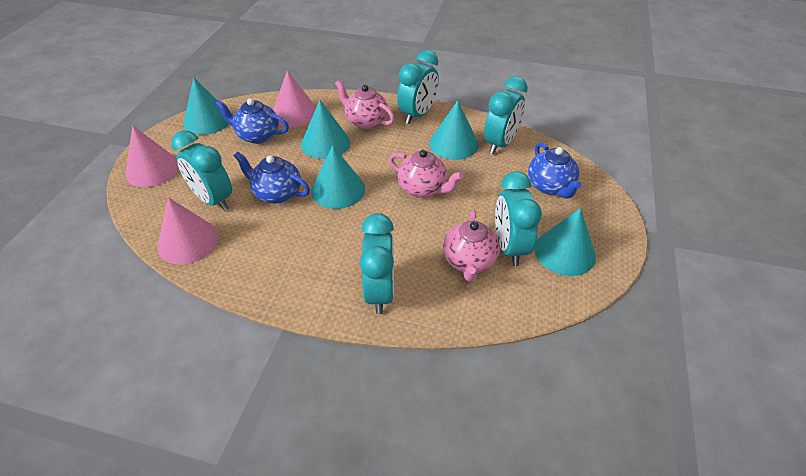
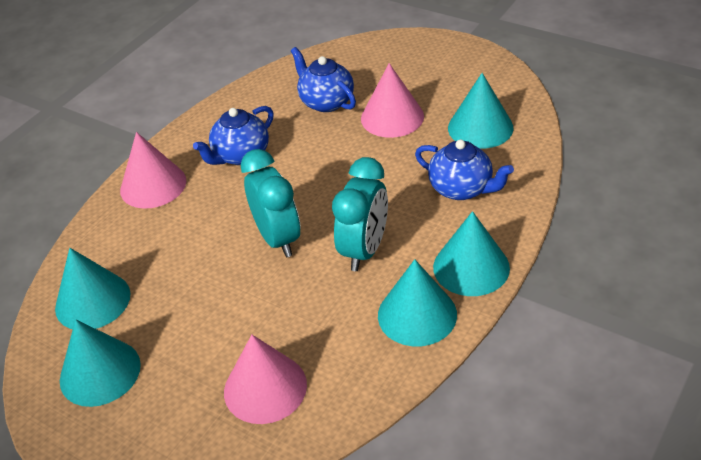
pink teapot: [335,80,395,129] [389,150,463,198] [443,210,500,282] = 3 -> none = 0
turquoise clock: [171,130,232,211] [360,213,394,314] [397,50,439,124] [484,76,528,154] [495,171,542,266] = 5 -> [241,149,301,257] [332,157,388,271] = 2

